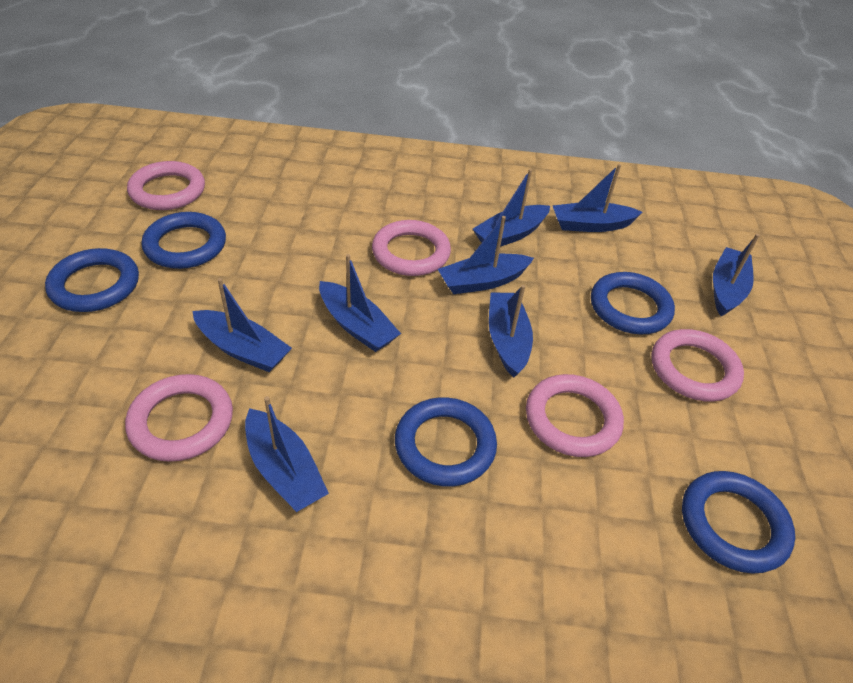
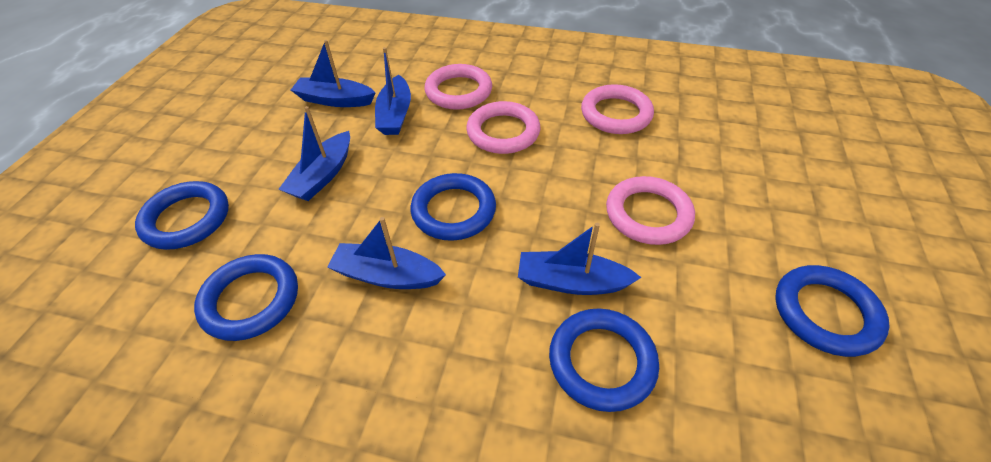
blue boat: [192,278,292,372] [245,396,329,512] [319,254,401,352] [438,216,534,294] [473,169,550,247] [489,285,533,378] [552,164,643,232] [713,234,760,316] = 8 -> [279,106,350,201] [291,40,376,107] [327,217,446,289] [375,47,411,135] [518,223,641,295] = 5
pink ring: [125,374,233,462] [127,161,205,210] [372,220,451,276] [526,374,624,457] [651,329,744,402] = 5 -> [424,64,492,110] [466,101,541,154] [581,84,654,134] [606,176,695,245] = 4

